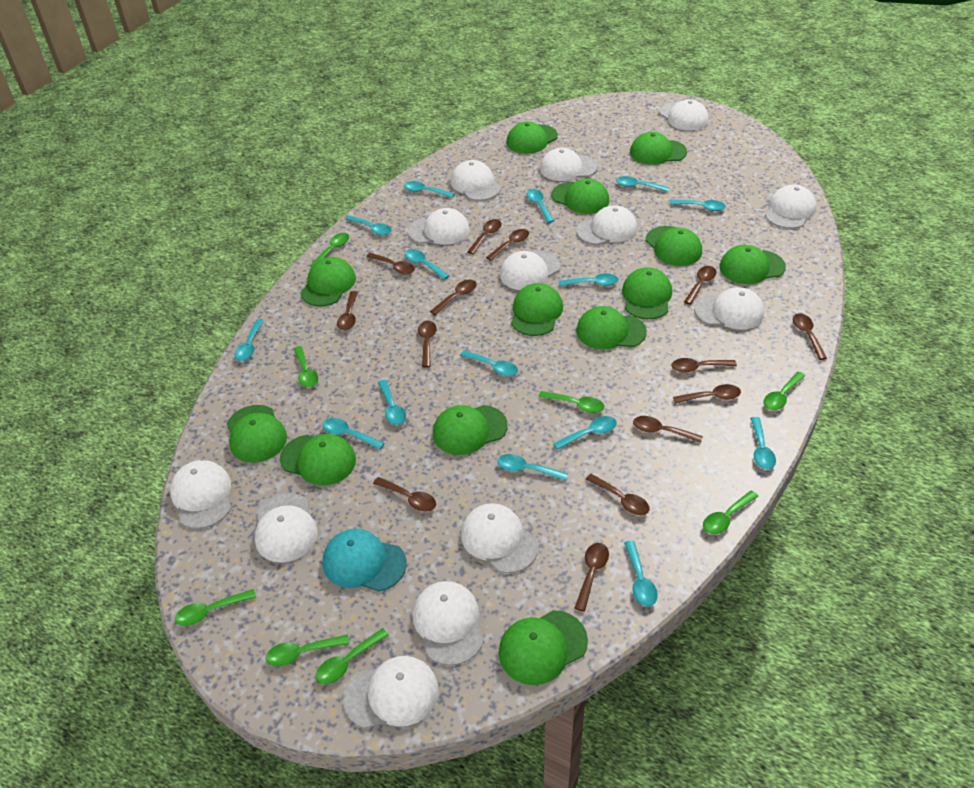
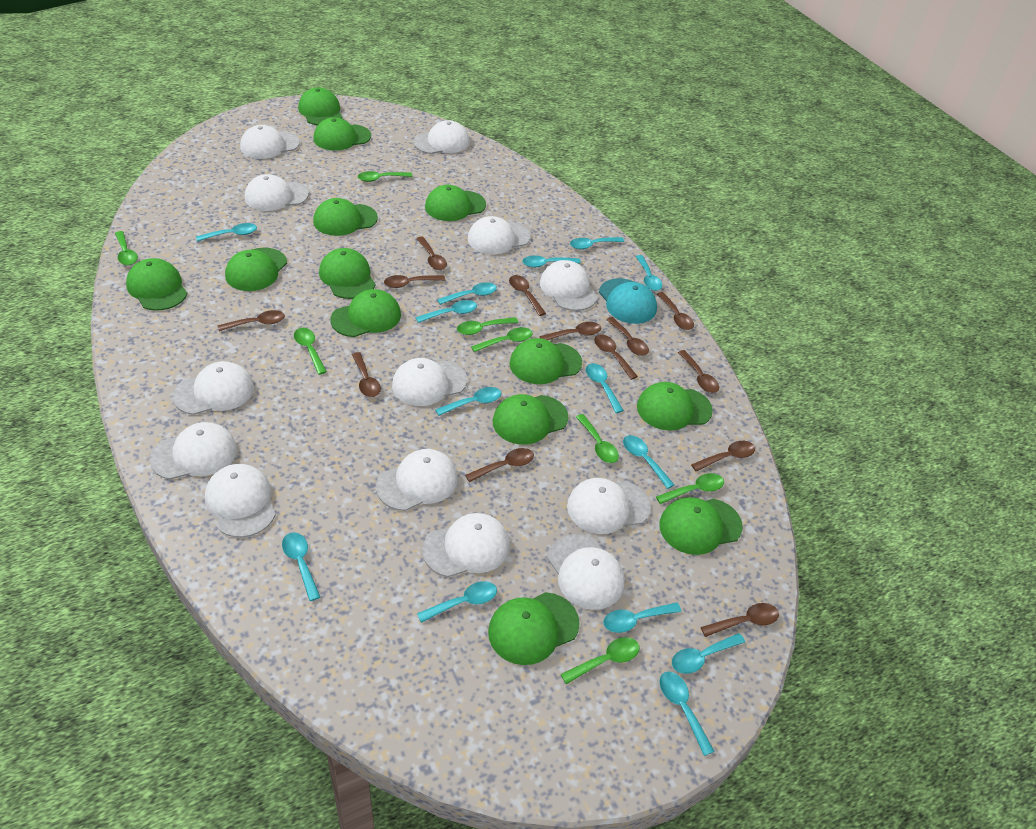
brown spoon: [337,291,358,330] [366,253,415,274] [373,477,436,512] [418,321,437,368] [430,280,477,315] [467,219,502,254] [486,229,529,261] [575,543,609,612] [585,474,649,515] [633,416,703,443] [671,358,737,373] [673,384,741,404] [684,266,716,305] [793,313,827,360] = 14 -> [218,310,285,331] [352,352,381,397] [384,275,445,288] [416,236,447,270] [465,448,534,482] [509,275,546,316] [539,322,601,340] [594,334,638,380] [606,317,649,356] [657,292,694,330] [678,350,719,393] [691,441,755,471] [701,603,779,637] = 13
turquoise spoon: [234,320,264,361] [322,418,384,450] [346,216,392,235] [378,380,406,425] [404,181,454,198] [405,249,449,280] [460,350,518,376] [497,454,568,481] [526,189,554,223] [553,416,617,450] [559,273,618,286] [616,176,669,192] [624,541,658,607] [670,200,726,211] [750,417,776,470] = 15 -> [196,223,257,242] [282,532,320,601] [415,300,477,323] [417,581,497,623] [435,387,501,416] [437,282,497,305] [523,255,581,267] [570,237,624,249] [586,363,624,413] [603,602,682,633] [623,435,674,489] [635,255,662,291] [659,672,715,756] [672,633,745,674] = 14

